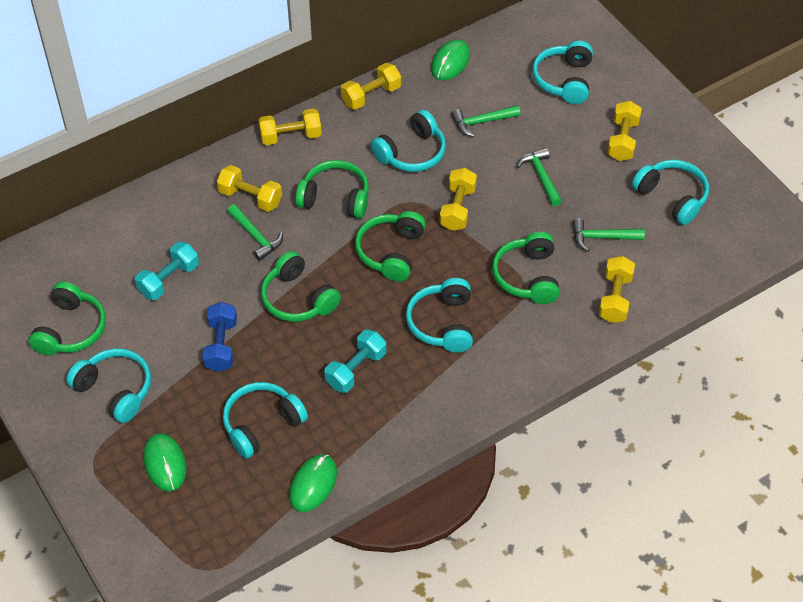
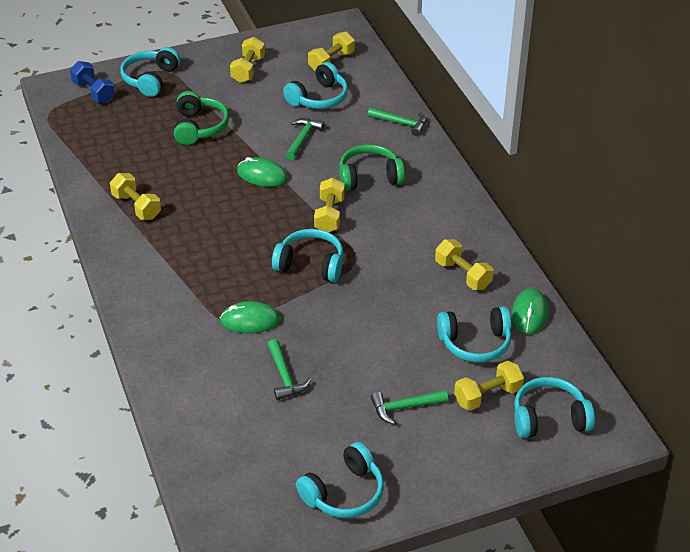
green headphones: [29,281,106,355] [261,251,341,322] [296,160,369,218] [355,211,426,282] [492,232,560,304] = 5 -> [174,91,229,145] [339,144,405,191] = 2
turquoise dumbbell: [135,242,199,300] [324,329,386,393] = 2 -> none = 0

